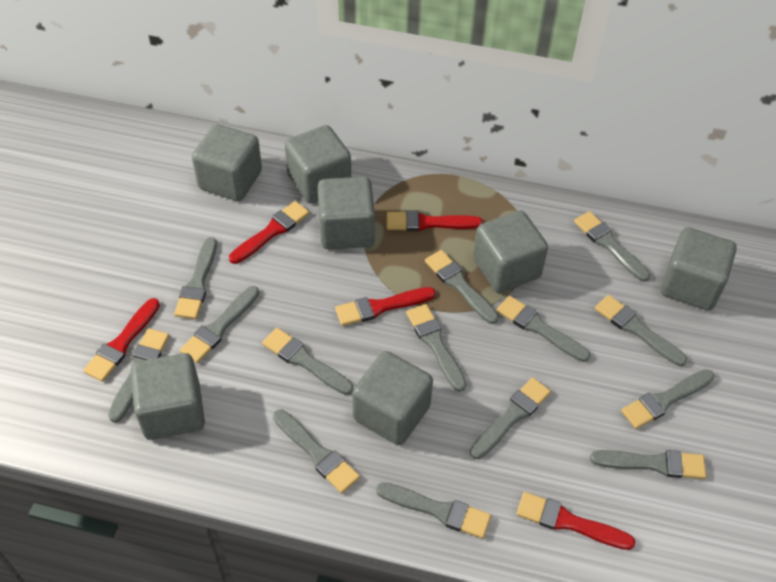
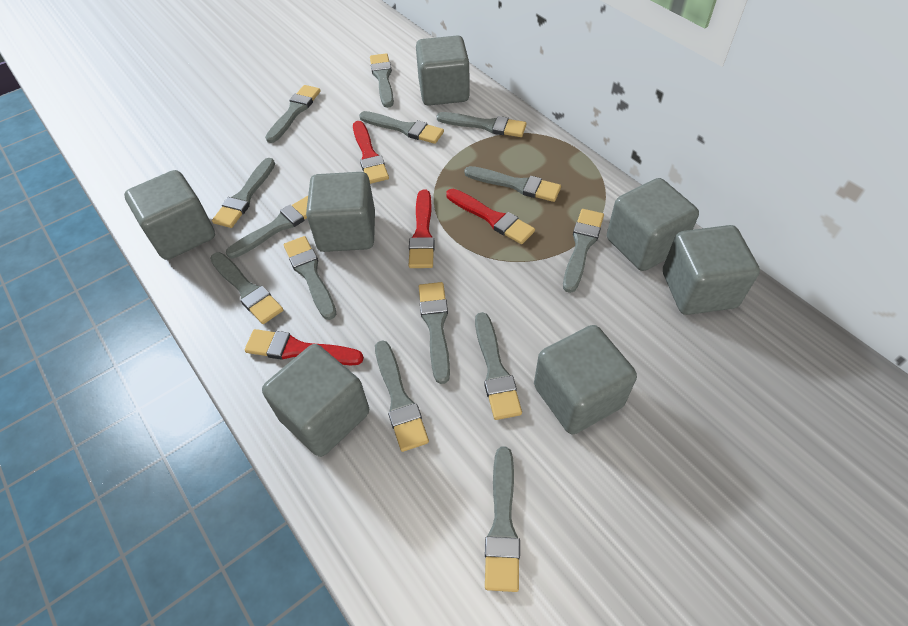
red brush: [83,298,160,382] [229,201,309,264] [335,287,436,326] [387,210,483,231] [517,492,636,550] = 5 -> [245,329,364,365] [353,121,389,184] [409,190,435,268] [446,189,535,244] = 4

